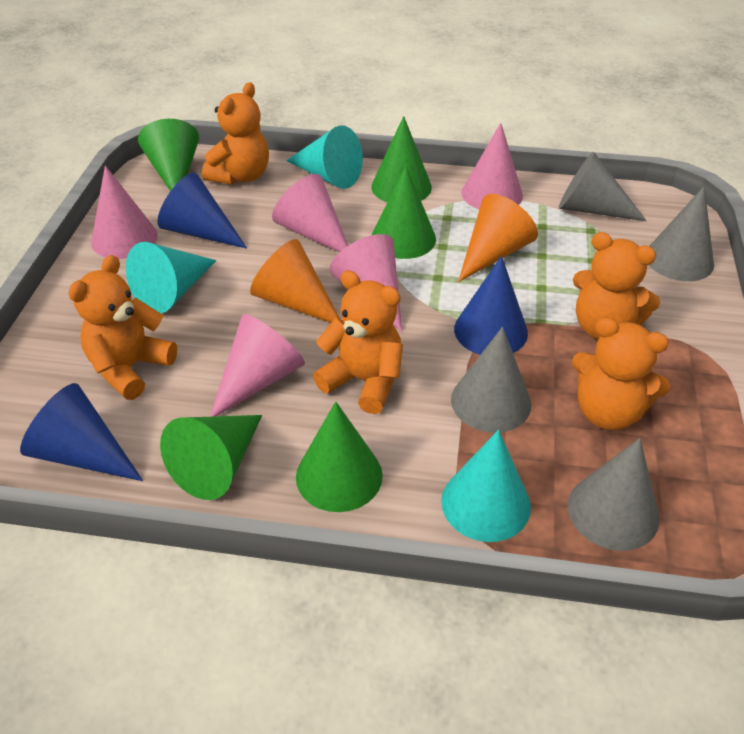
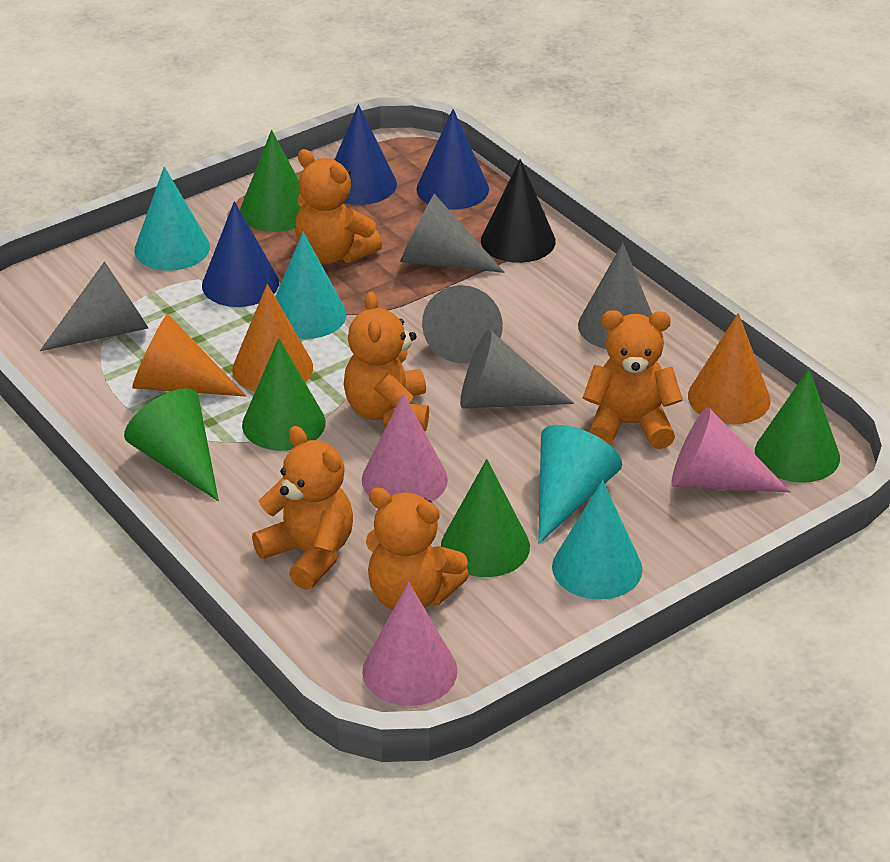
black cone: none = 0 -> [481,159,556,263] = 1
grey cone: [451,327,531,433] [559,152,647,221] [568,438,659,551] [649,186,714,281] = 4 -> [40,262,148,351] [400,194,505,273] [422,285,503,364] [460,330,574,408] [578,243,652,349] = 5
orange cone: [250,239,340,323] [458,194,538,282] = 2 -> [132,314,246,397] [232,284,313,392] [688,313,771,424] = 3
pink cone: [91,166,158,259] [210,314,305,417] [272,174,348,252] [329,234,402,332] [462,123,523,209] = 5 -> [362,393,448,501] [362,582,458,706] [671,407,791,492] = 3
turquoise cone: [126,242,217,314] [286,125,363,189] [441,430,531,542] = 3 -> [134,167,210,271] [275,232,347,339] [538,425,622,544] [552,480,643,600] = 4

